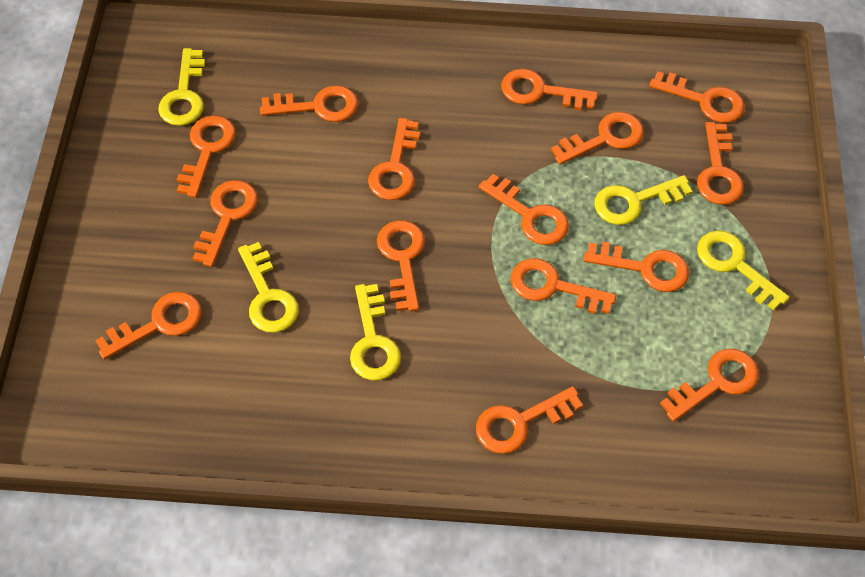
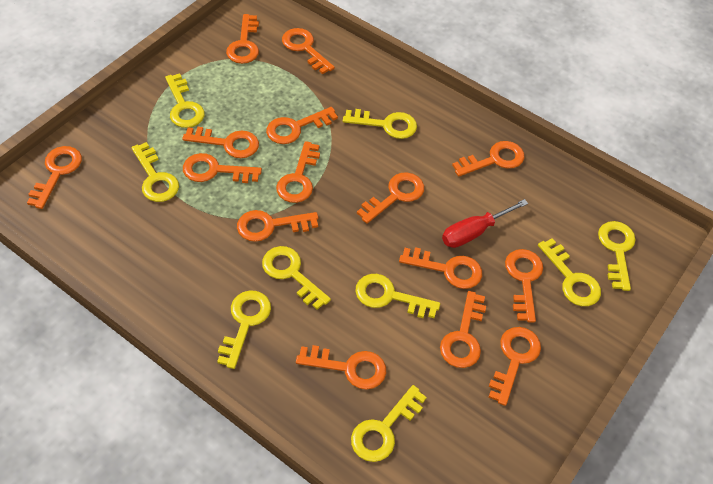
red screwdriver: none = 0 -> [442,199,528,248] = 1
yellow key: [158,48,205,126] [238,242,299,333] [350,284,401,380] [595,175,693,225] [697,231,789,310] = 5 -> [131,142,179,202] [165,73,205,128] [217,290,271,369] [262,246,331,310] [343,109,417,139] [351,385,427,462] [355,274,440,318] [538,238,601,306] [598,221,636,291] = 9

